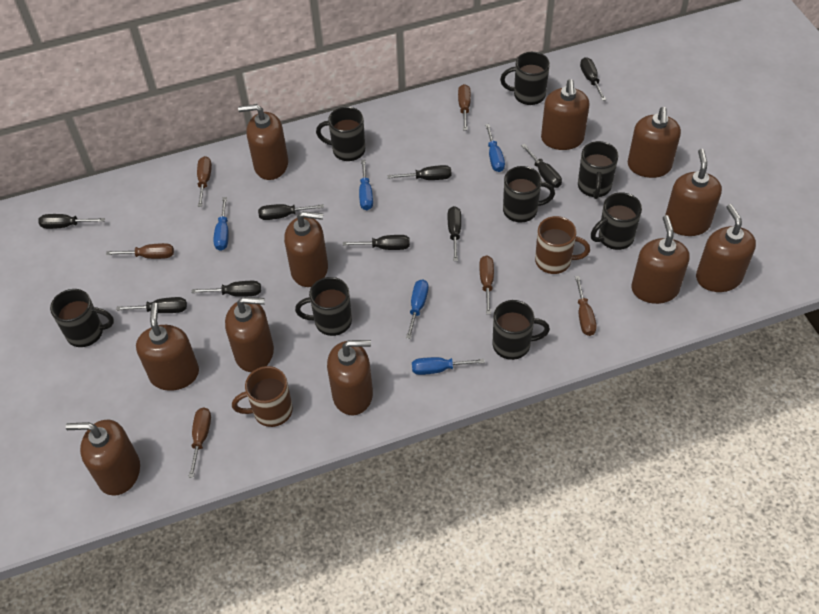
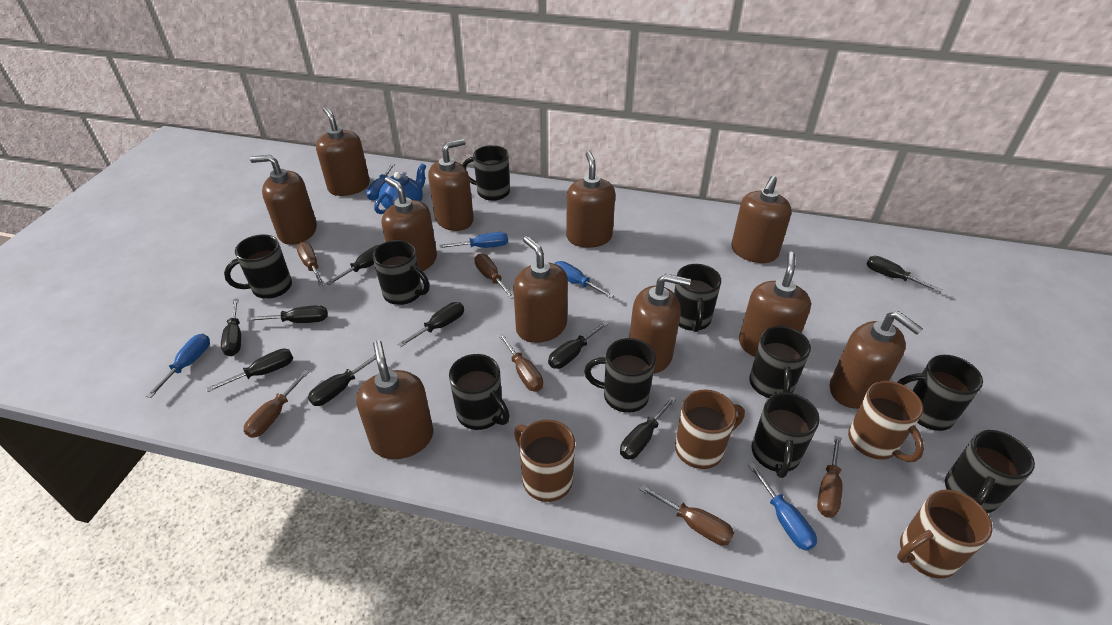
black mug: [50,289,114,347] [295,277,352,336] [316,107,365,161] [492,300,550,360] [500,52,550,105] [503,166,555,222] [578,141,618,199] [591,192,642,250] = 8 -> [224,234,292,299] [372,240,430,305] [449,354,510,430] [462,145,510,201] [584,338,656,413] [674,264,721,332] [749,326,811,398] [751,392,820,478] [897,355,983,431] [945,430,1035,513] = 10
blue teapot: none = 0 -> [374,163,426,214] = 1
brown mug: [232,366,293,427] [535,216,590,274] = 2 -> [514,419,575,502] [675,389,745,469] [848,381,924,462] [897,489,992,579] = 4

